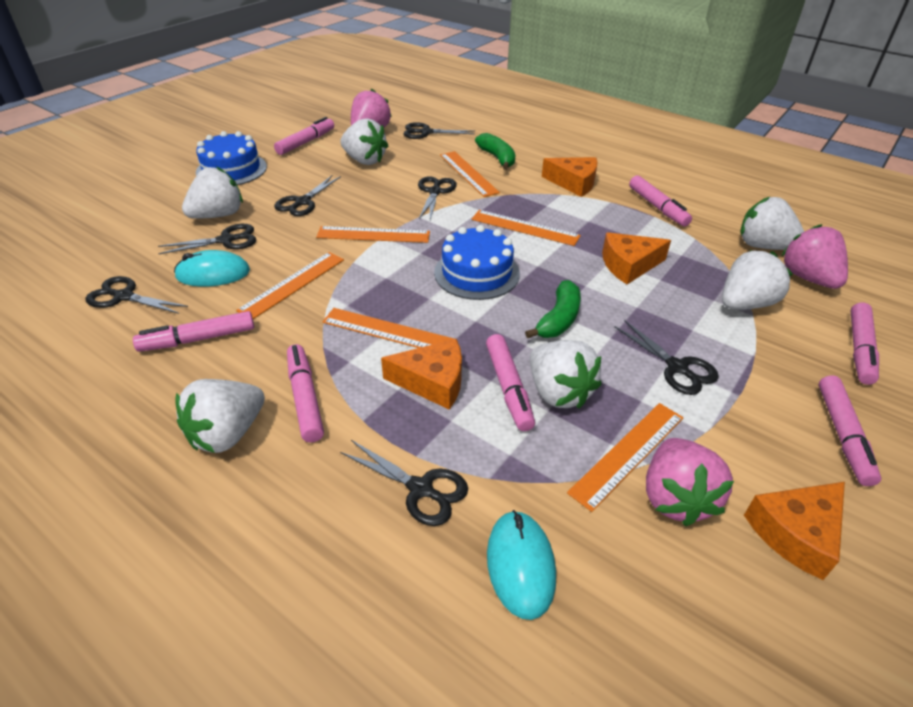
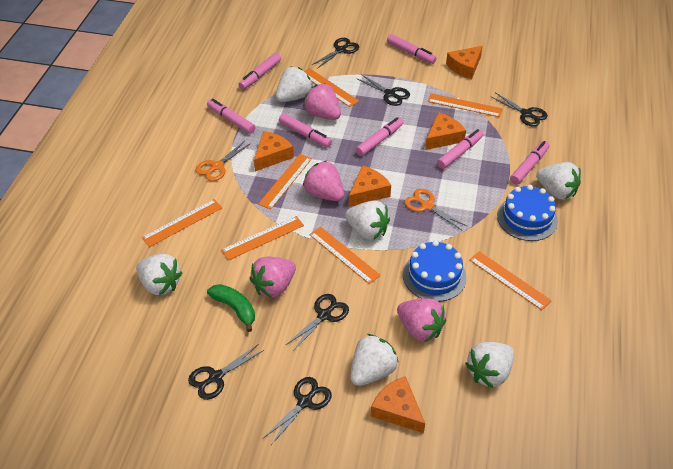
black scissors: [85,276,188,314] [158,224,256,254] [274,176,341,216] [340,440,468,526] [404,122,475,139] [418,176,457,220] [614,320,719,395] = 7 -> [188,345,264,400] [263,377,332,445] [286,294,349,351] [312,38,359,69] [356,74,410,106] [490,92,548,127] = 6
green banana: [475,133,515,170] [525,280,581,338] = 2 -> [207,284,255,332] = 1
orange cheese: [381,339,462,410] [542,157,598,197] [602,232,671,284] [744,482,845,580] = 4 -> [254,131,294,171] [349,165,391,207] [371,376,425,433] [425,112,466,150] [446,46,483,79] = 5
orange ruler: [236,252,344,319] [316,226,430,243] [322,308,454,348] [440,151,500,197] [471,210,581,246] [567,403,683,512] = 6 -> [142,199,222,247] [221,216,304,260] [258,154,312,210] [304,68,359,107] [309,227,381,284] [427,93,503,117] [469,251,552,310] = 7
orange scissors: none = 0 -> [196,141,251,181] [404,189,468,230] = 2
pink strawberry: [351,89,392,128] [646,438,734,526] [781,224,848,289] = 3 -> [250,257,296,298] [303,83,341,120] [303,161,344,201] [397,298,446,342] = 4
turquoise mouse: [174,250,250,287] [487,510,556,620] = 2 -> none = 0

